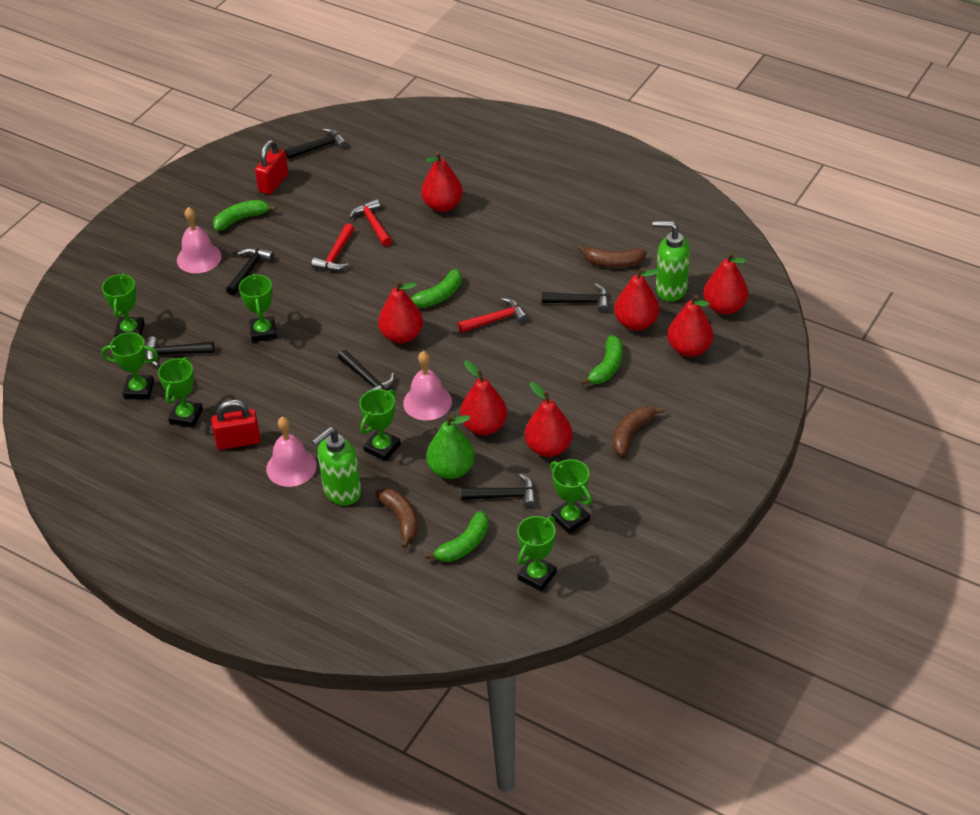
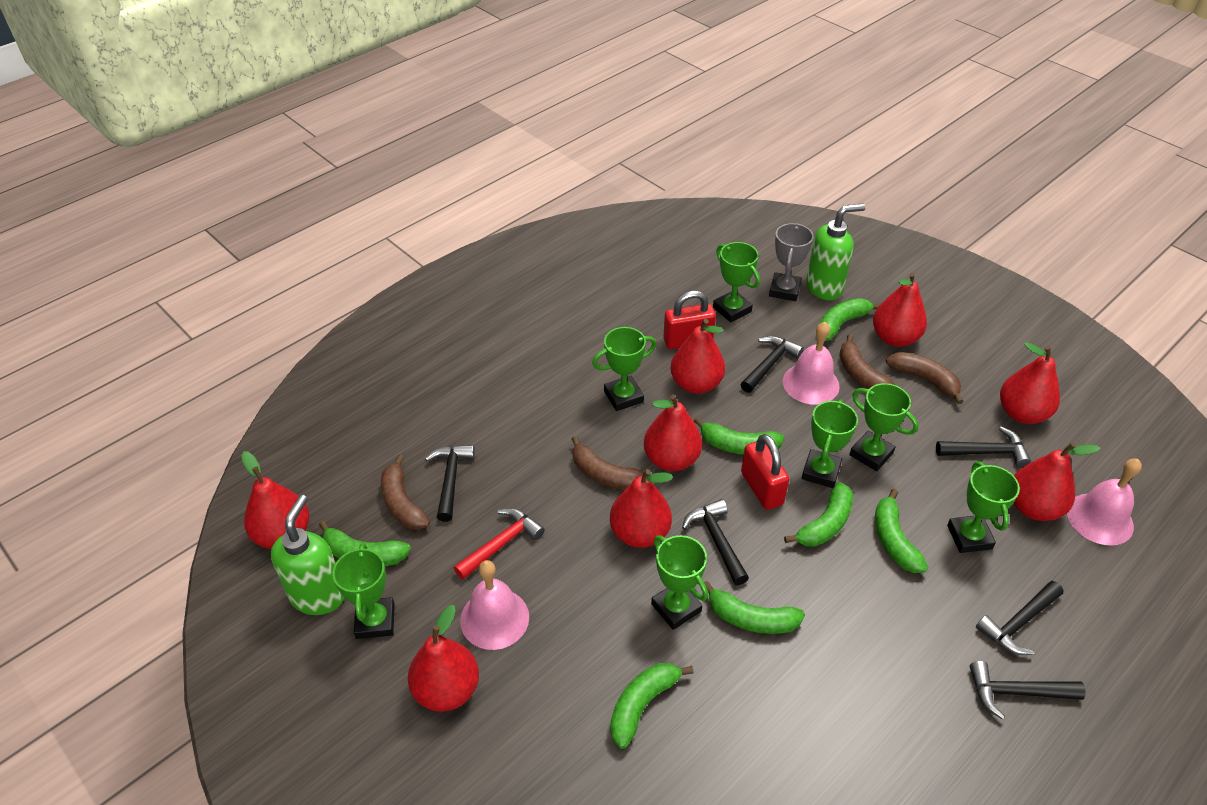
brown banana: [375,488,418,548] [577,245,647,268] [613,406,665,456] = 3 -> [381,455,430,530] [572,436,648,490] [839,334,895,389] [886,352,964,404] = 4
green banana: [213,200,277,231] [411,269,462,308] [425,511,489,562] [580,335,623,385] = 4 -> [319,521,411,566] [610,663,694,749] [694,417,784,455] [704,581,805,634] [784,482,853,547] [820,298,882,341] [875,489,928,573] = 7
green pear: [426,414,475,479] = 1 -> none = 0
grey trophy: none = 0 -> [769,223,814,301] = 1
red hammer: [311,223,354,271] [349,199,392,246] [458,298,528,333] = 3 -> [454,508,545,580] = 1
red pear: [378,281,423,343] [421,152,463,212] [460,361,507,435] [525,382,573,457] [614,267,660,331] [667,295,713,357] [703,252,748,314] = 7 -> [241,451,309,549] [408,605,479,712] [610,469,673,548] [644,394,702,471] [670,319,725,394] [873,273,927,347] [1000,342,1060,424] [1014,442,1101,521] = 8

